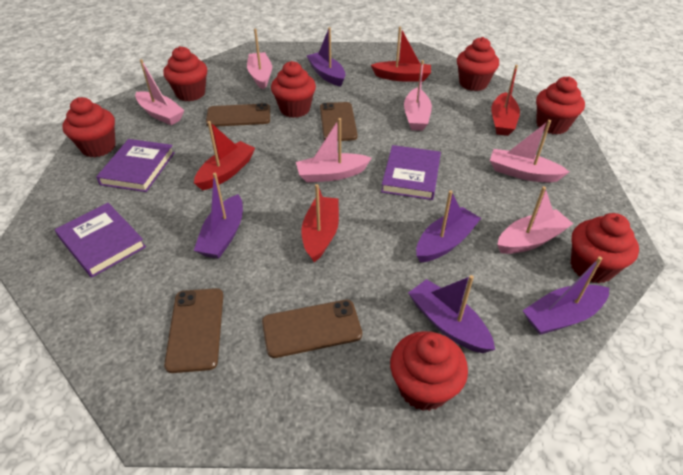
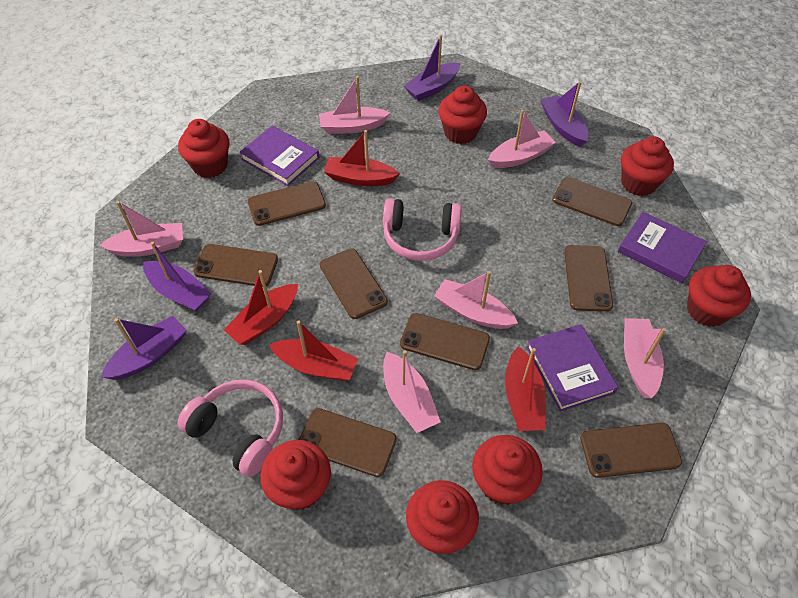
brown phone: [164,288,223,373] [206,103,270,127] [262,300,362,358] [320,102,358,141] = 4 -> [193,244,278,287] [248,181,326,226] [299,408,397,477] [320,248,388,319] [400,313,490,370] [553,177,632,226] [564,245,613,312] [580,423,682,478] = 8
pink headphones: none = 0 -> [178,379,283,477] [383,198,462,261] = 2
purple boat: [194,173,243,259] [307,27,345,87] [408,275,495,353] [416,190,481,262] [522,257,609,335] = 5 -> [101,316,187,380] [143,242,211,312] [404,35,460,101] [541,81,588,147] = 4

